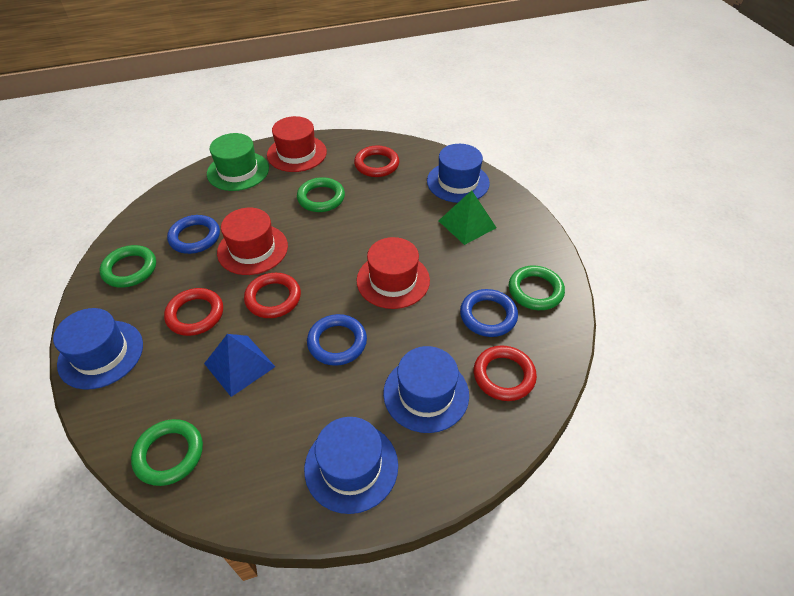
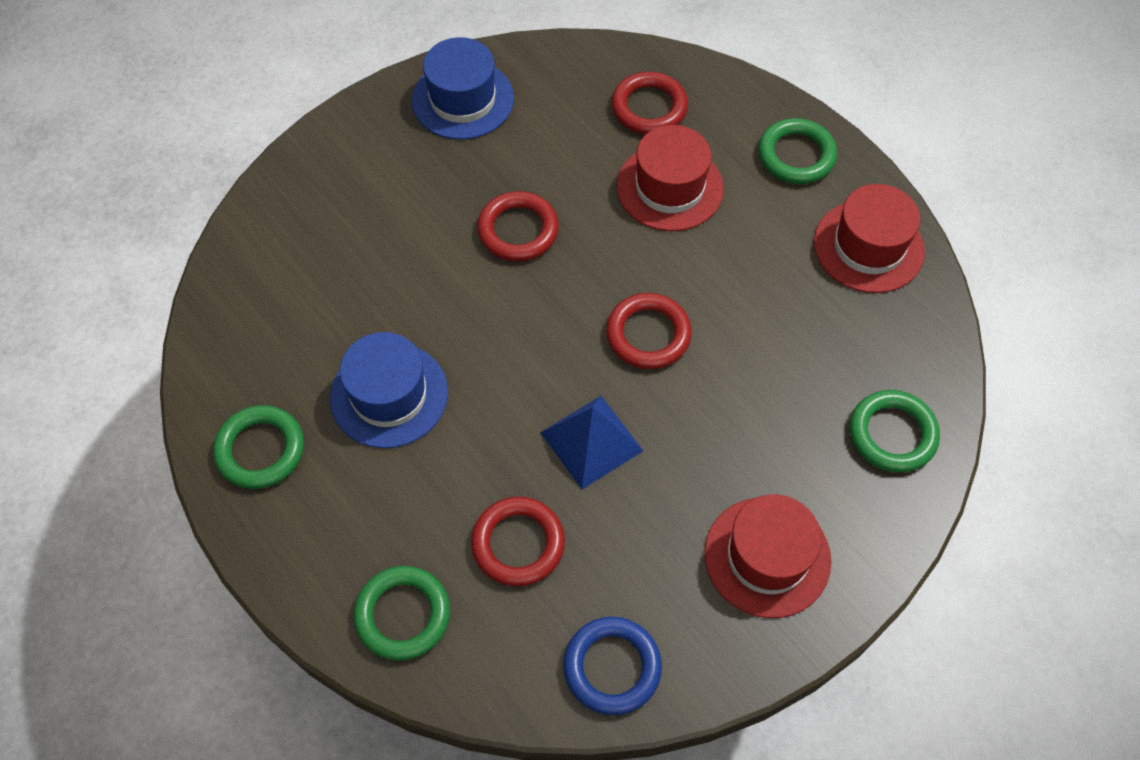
blue hat: [53,308,143,390] [304,417,398,514] [383,346,469,433] [427,144,490,203] = 4 -> [330,332,448,448] [411,37,514,140] = 2
blue ring: [167,215,220,254] [307,314,367,366] [460,289,518,337] = 3 -> [563,617,662,715] = 1
green hat: [207,133,269,191] = 1 -> none = 0
green pyramid: [438,190,497,245] = 1 -> none = 0

